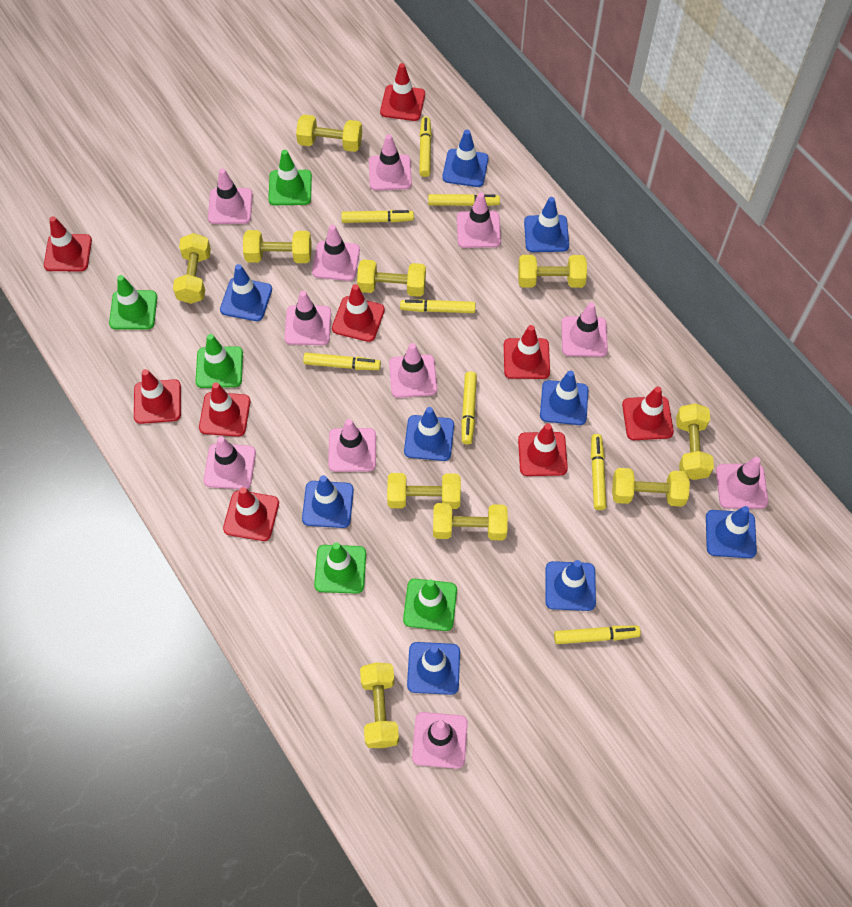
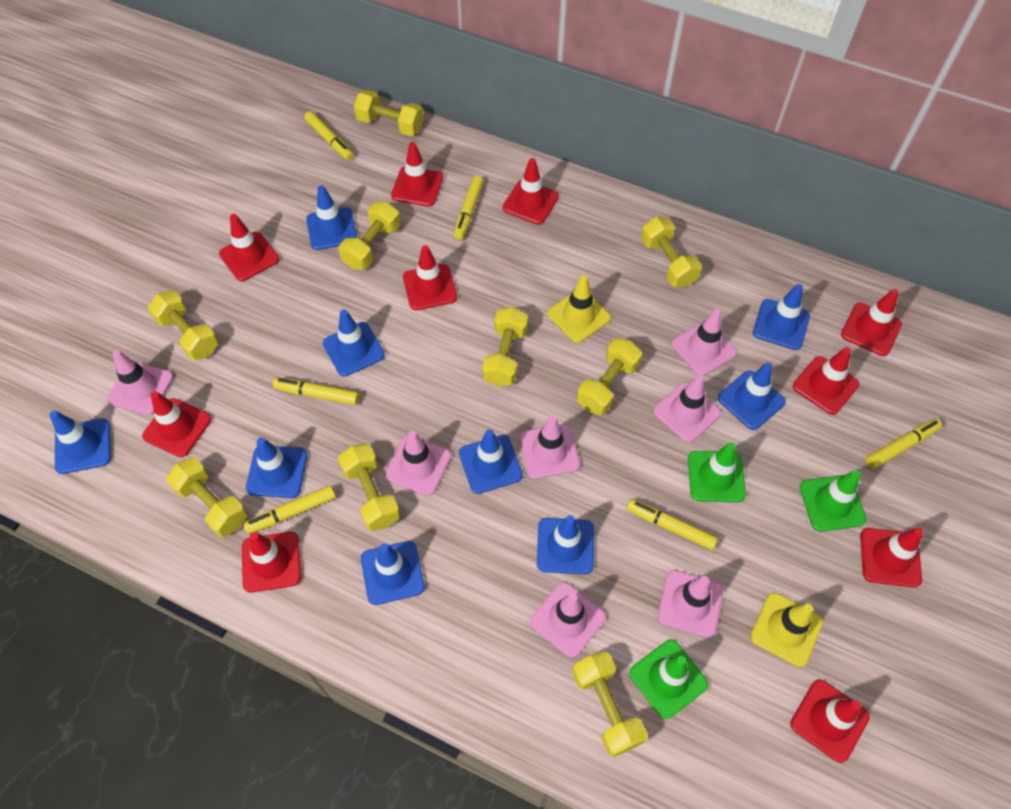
green traffic cone: [109,275,157,329] [196,334,243,388] [268,150,312,205] [314,542,366,594] [403,579,457,631] = 5 -> [629,640,708,719] [688,442,746,502] [799,470,867,532] = 3
pink traffic cone: [204,436,256,489] [208,168,253,224] [284,291,331,345] [312,225,360,281] [328,419,376,472] [369,134,412,190] [389,343,437,398] [412,712,468,769] [457,192,501,248] [561,302,608,357] [716,457,768,509] = 11 -> [107,350,173,415] [385,431,451,496] [519,416,580,479] [530,582,606,658] [653,375,721,443] [658,570,724,638] [671,309,737,376] = 7
red traffic cone: [44,216,92,271] [134,369,181,424] [199,382,251,437] [223,487,279,541] [332,284,385,342] [380,63,425,121] [504,325,550,379] [518,423,568,476] [622,386,674,440] = 9 -> [142,391,211,457] [219,214,279,281] [242,532,301,593] [391,142,443,207] [403,245,457,310] [503,158,559,225] [790,679,870,763] [793,347,859,415] [841,289,902,356] [860,527,924,588] = 10
yellow dumbbell: [173,233,211,304] [243,230,311,263] [296,115,362,152] [357,260,426,297] [360,662,399,748] [387,473,461,509] [433,503,508,540] [518,255,587,288] [612,468,690,507] [676,403,714,480] = 10 -> [148,291,219,360] [166,458,247,537] [338,201,401,270] [338,444,400,531] [354,90,424,136] [482,307,528,386] [572,651,647,757] [577,338,642,415] [641,217,702,287] = 9
yellow marker: [303,353,381,370] [341,210,414,223] [400,299,475,313] [419,117,432,177] [428,194,500,206] [461,371,477,445] [554,626,641,644] [591,434,607,510] = 8 -> [243,485,336,534] [273,378,359,405] [304,111,354,160] [454,176,483,240] [627,499,718,550] [865,419,942,469] = 6
yellow traffic cone: none = 0 -> [547,275,611,343] [750,593,823,667] = 2

